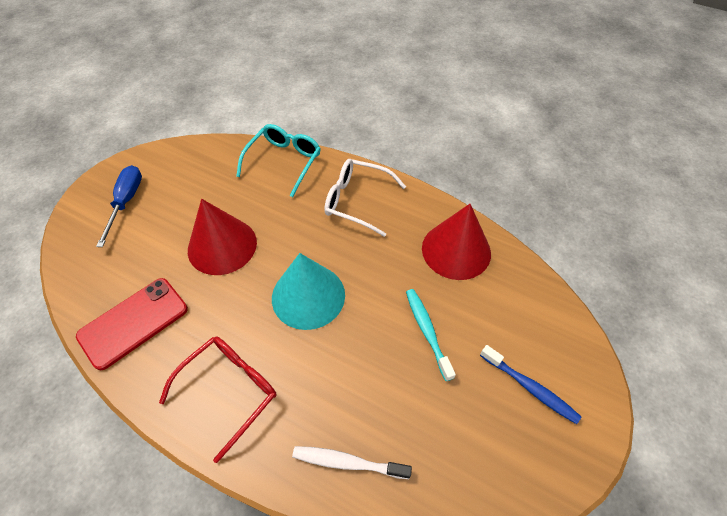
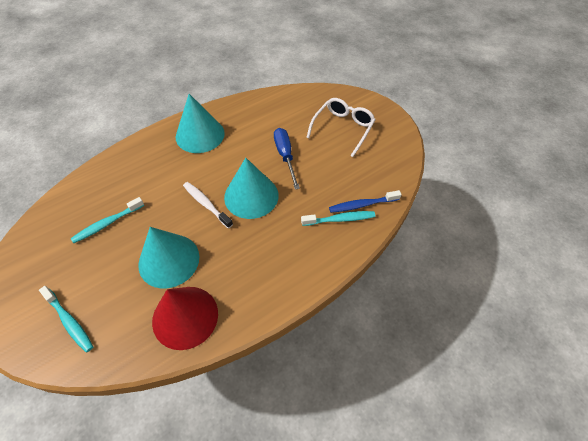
red cone: [188,199,257,275] [422,204,491,280] = 2 -> [152,287,218,350] = 1
red glasses: [159,337,276,463] = 1 -> none = 0
red phone: [76,278,188,371] = 1 -> none = 0
turquoise cone: [272,253,345,330] = 1 -> [138,227,199,289] [176,94,225,153] [224,158,279,219] = 3
turquoise glasses: [236,124,321,197] = 1 -> none = 0
turquoise toothbrush: [406,289,456,381] = 1 -> [39,286,93,352] [71,197,144,243] [301,211,375,226] = 3

